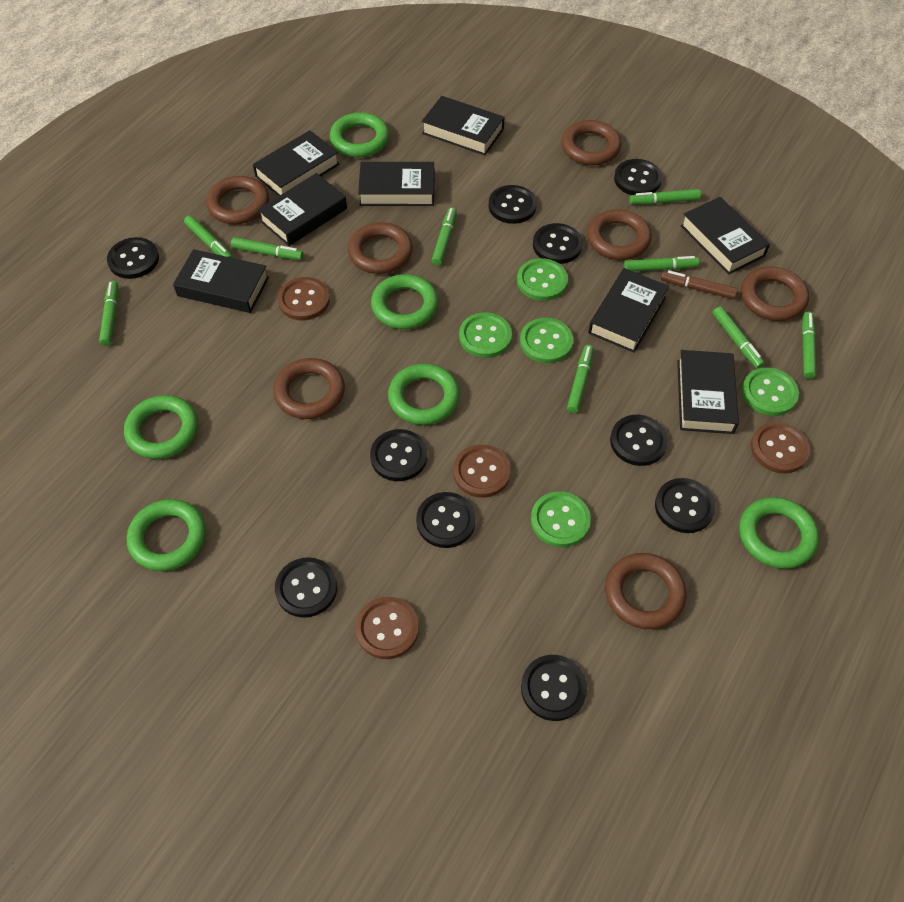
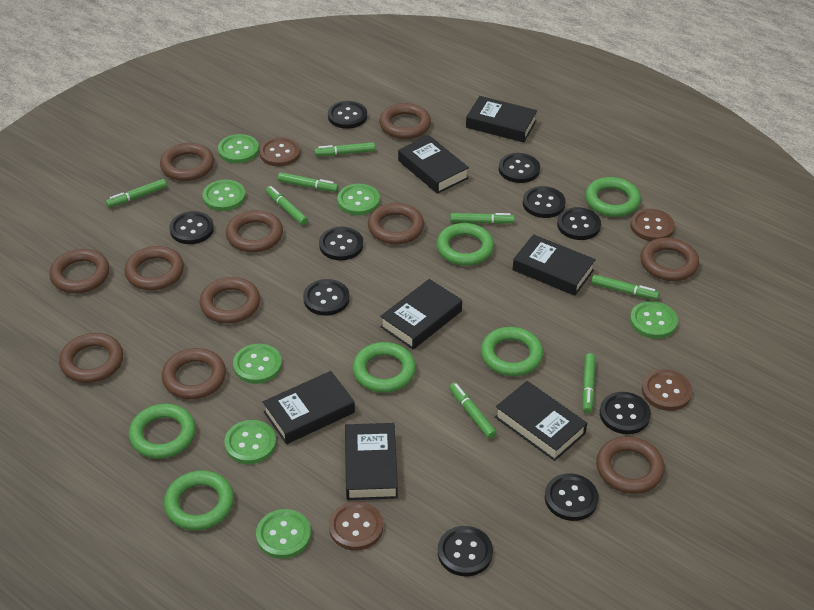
black book: [173,249,269,313] [253,130,340,196] [258,173,347,246] [358,162,434,206] [422,96,504,155] [588,268,669,353] [677,350,739,434] [680,197,770,274] = 8 -> [263,371,355,444] [345,423,398,500] [380,279,462,349] [398,135,469,194] [466,96,537,143] [495,381,587,461] [512,234,596,296] = 7
brown marker: [661,270,738,299] = 1 -> none = 0
brown ring: [206,176,269,224] [273,358,345,419] [348,222,413,274] [561,120,621,165] [587,209,652,260] [605,553,686,629] [741,266,809,321] = 7 -> [49,249,110,293] [59,333,123,383] [124,246,184,290] [160,143,214,181] [162,348,226,399] [200,277,260,323] [226,210,283,252] [368,203,424,245] [379,103,431,139] [596,436,665,494] [640,238,699,281] = 11
green button: [459,312,512,358] [517,258,568,301] [520,318,573,363] [531,491,591,547] [742,367,799,416] = 5 -> [203,180,246,211] [218,134,259,163] [224,420,276,464] [233,344,282,384] [256,509,311,559] [337,184,380,215] [630,301,678,339] = 7
green marker: [99,281,118,346] [184,215,233,258] [231,237,304,260] [432,207,457,266] [567,345,594,413] [624,256,699,271] [629,189,701,205] [712,306,765,369] [802,312,816,379] = 9 -> [106,179,167,208] [265,186,308,225] [278,172,339,192] [314,142,375,156] [449,383,497,439] [450,213,515,224] [582,353,595,413] [591,275,659,300] = 8

